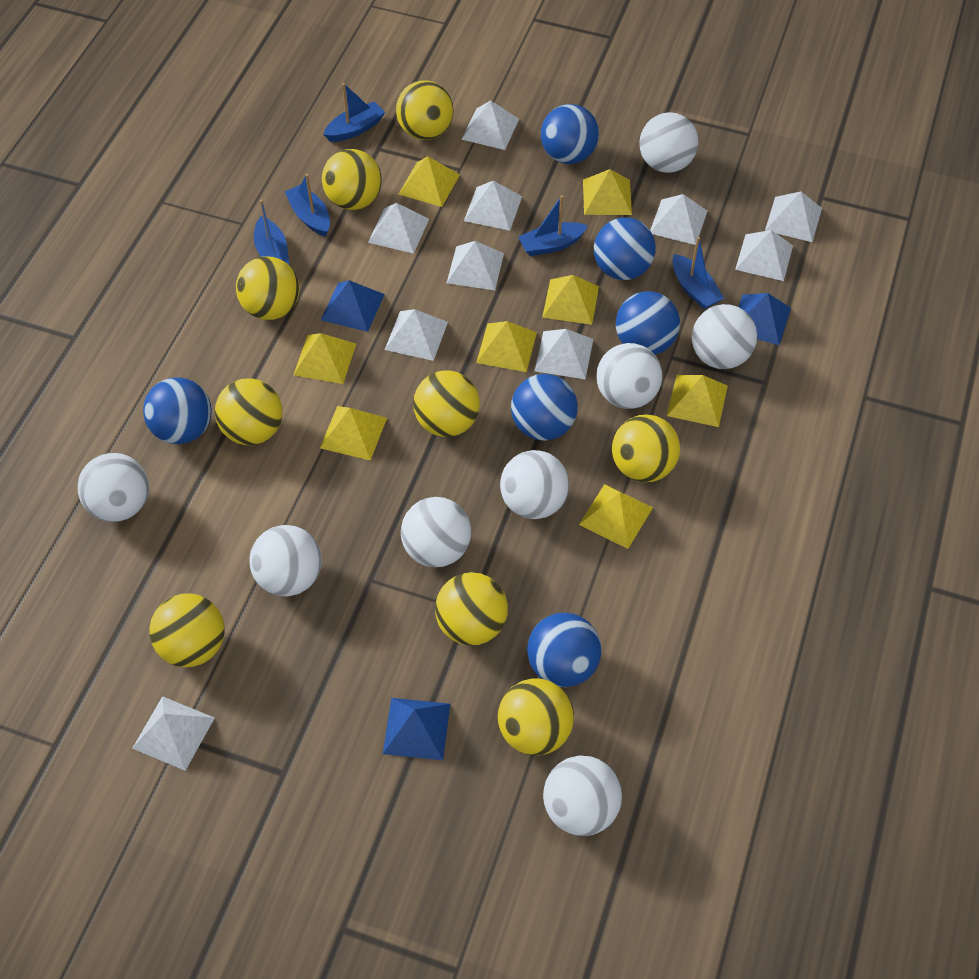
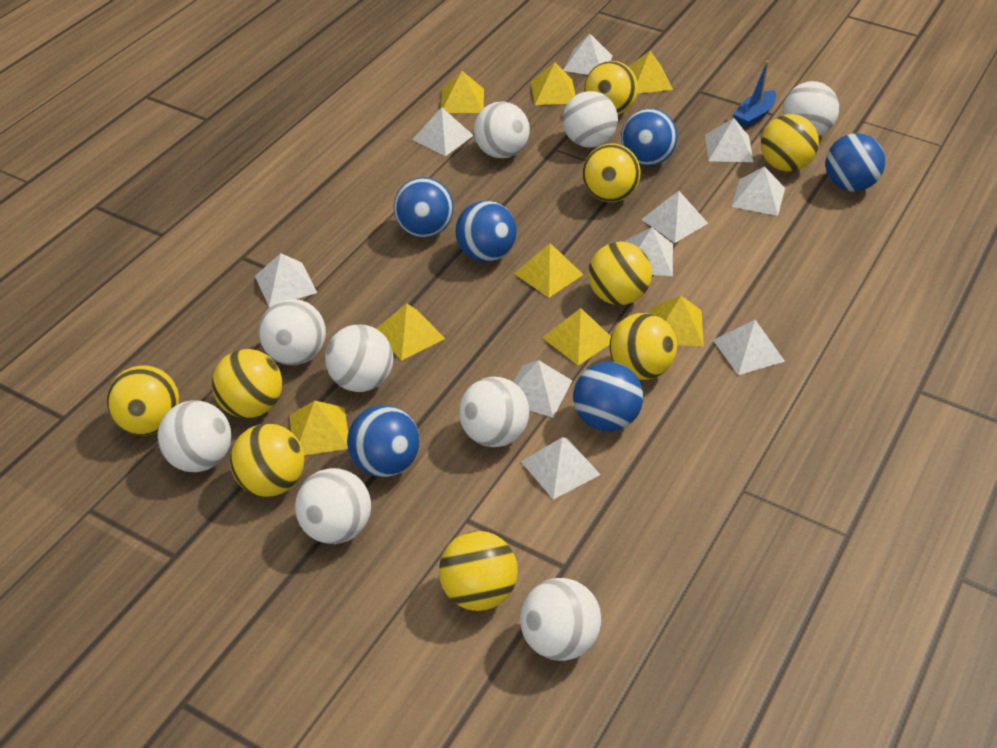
blue boat: [254,199,289,265] [285,174,330,237] [323,83,385,142] [519,195,588,256] [672,237,724,309] = 5 -> [733,61,776,128] = 1
blue pyramid: [321,280,385,332] [383,698,450,760] [738,293,791,345] = 3 -> none = 0
white ball: [78,453,149,522] [250,525,322,596] [401,497,471,567] [500,450,569,519] [543,755,622,836] [596,343,663,409] [639,112,698,173] [692,304,757,369] = 8 -> [157,400,231,472] [258,299,326,365] [295,468,371,544] [325,324,393,392] [459,377,530,447] [474,102,530,158] [520,578,602,661] [563,91,618,148] [783,81,839,136] = 9

